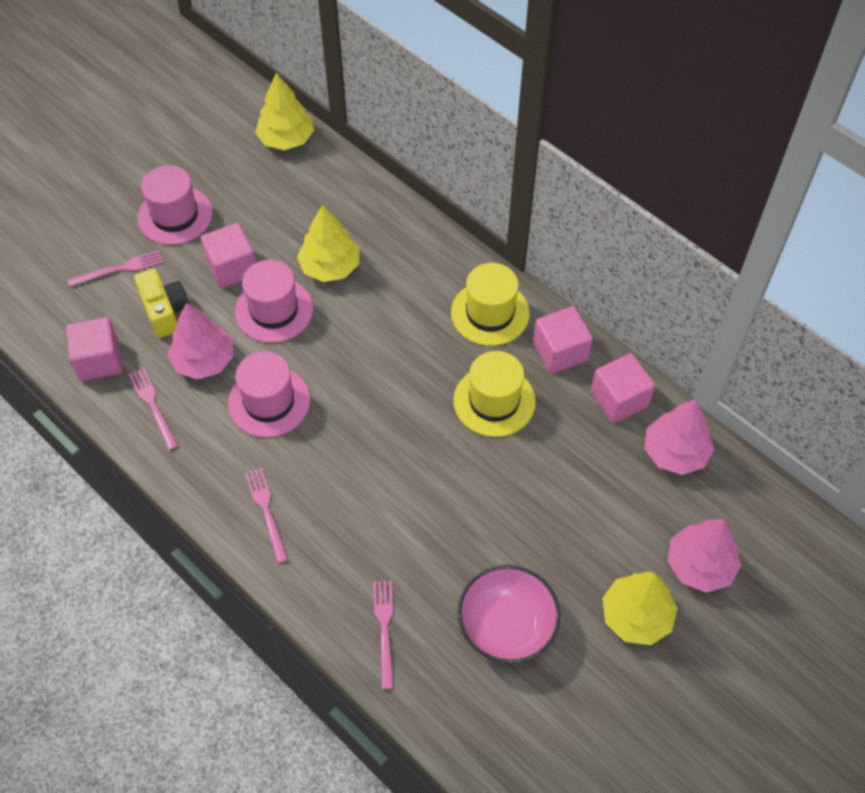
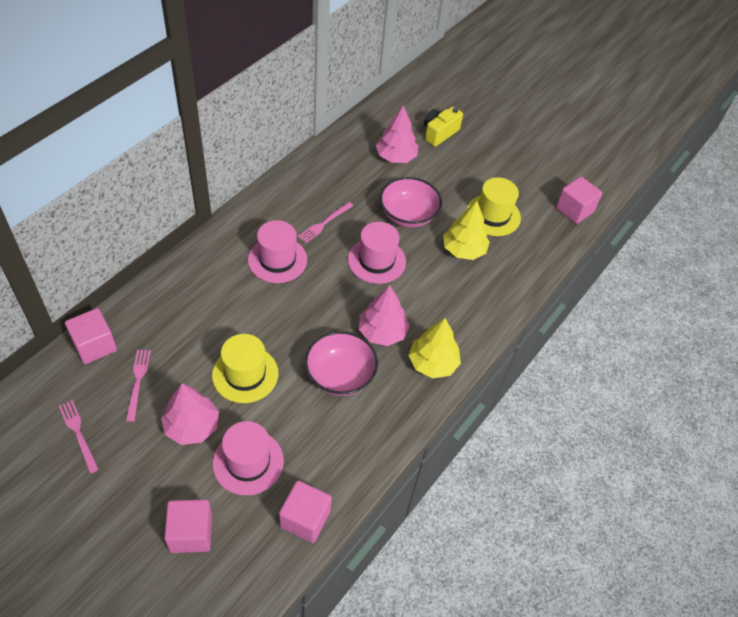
pink bowl: [458,565,560,663] = 1 -> [305,331,378,396] [380,177,442,228] = 2
pink fork: [68,250,163,287] [129,368,178,450] [245,468,288,563] [373,580,393,689] = 4 -> [59,400,99,474] [126,350,151,422] [298,202,354,243] = 3
yellow tree: [255,73,314,150] [297,205,359,282] [602,572,677,645] = 3 -> [408,318,461,378] [443,201,490,260] = 2

